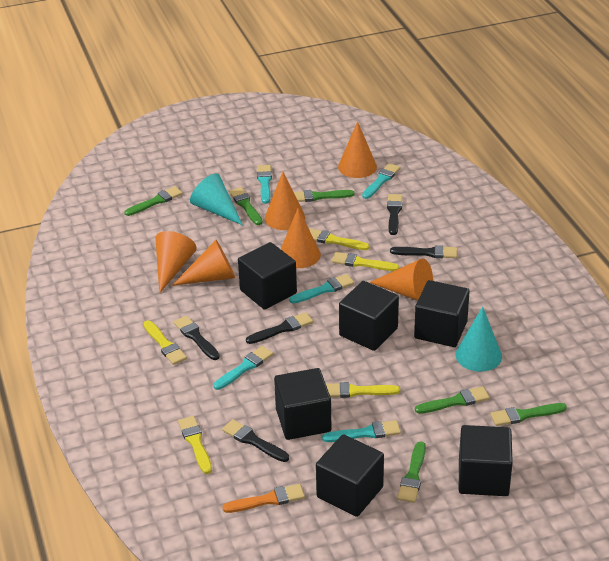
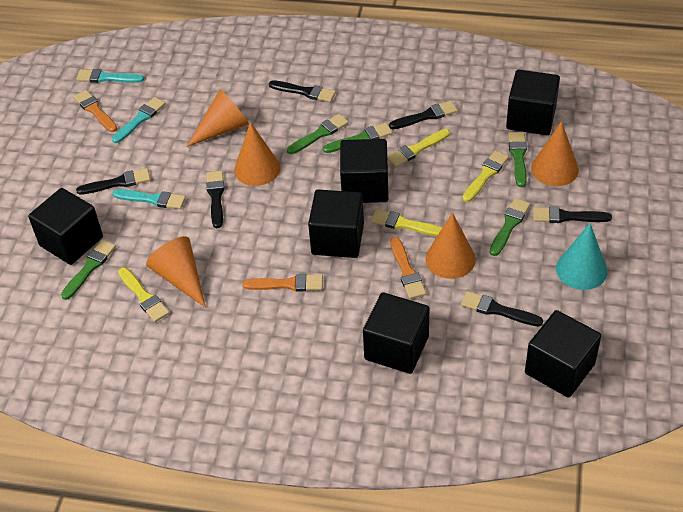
black brush: [173,316,220,360] [222,419,289,462] [246,312,313,344] [387,194,402,235] [390,245,457,258] = 5 -> [76,168,151,195] [206,171,225,228] [269,80,336,102] [389,101,458,129] [461,291,543,326] [533,206,612,223] = 6
green brush: [125,186,183,216] [229,187,262,225] [294,190,355,202] [397,441,426,503] [415,387,490,414] [490,403,567,426] = 6 -> [61,240,116,300] [287,114,349,154] [323,123,393,153] [490,198,530,256] [508,132,527,187] = 5
orange brush: [223,484,305,513] = 1 -> [74,90,117,132] [243,274,323,291] [390,237,426,299] = 3
orange cone: [155,231,197,293] [172,240,235,286] [265,172,305,230] [281,208,321,268] [338,121,377,178] [369,258,433,301] = 6 -> [146,236,206,308] [186,89,249,147] [234,122,280,186] [425,212,476,279] [531,121,579,186] = 5
turquoise brush: [214,346,273,390] [257,165,272,204] [289,274,354,304] [322,420,401,442] [362,163,400,199] = 5 -> [76,69,144,83] [112,97,166,143] [113,189,186,209] = 3
turquoise cone: [190,173,243,225] [456,307,502,372] = 2 -> [556,223,607,290] = 1
yellow brush: [143,320,187,365] [178,416,212,474] [309,228,370,250] [326,382,400,398] [332,252,399,271] = 5 -> [118,268,170,322] [371,209,443,236] [387,129,450,167] [462,150,509,202] = 4

